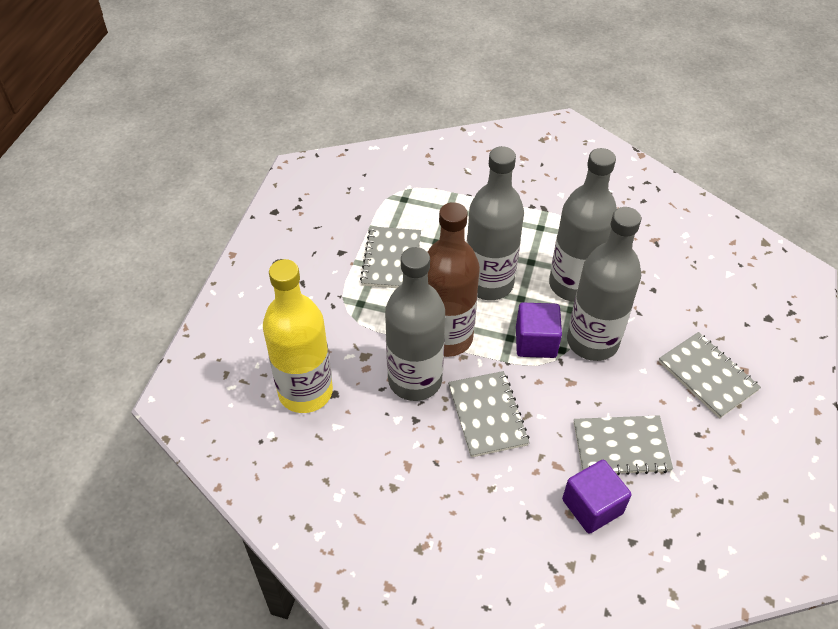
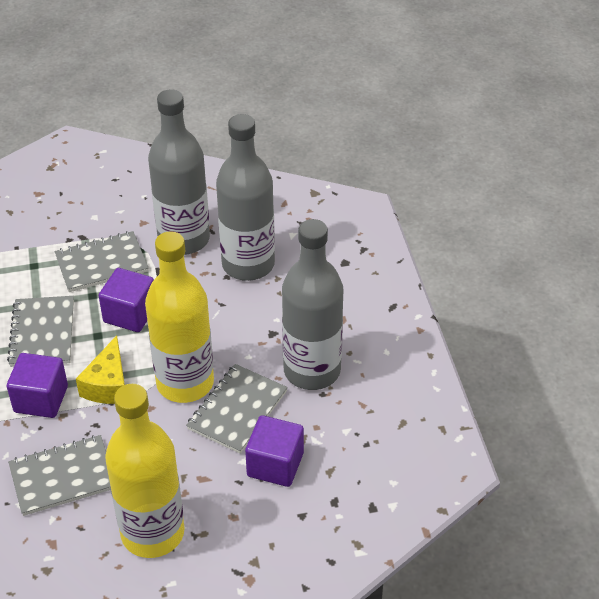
brown bottle: [428,202,480,357] = 1 -> none = 0
grey bottle: [385,247,445,401] [467,146,524,300] [549,148,617,302] [567,207,641,361] = 4 -> [148,89,210,255] [216,114,275,281] [282,219,343,390] = 3
purple cube: [516,303,562,358] [562,460,632,534] = 2 -> [7,353,68,418] [99,268,154,332] [245,415,304,487] = 3
yellow bottle: [263,259,333,413] = 1 -> [105,384,185,558] [145,231,214,403] = 2
yellow cheese: none = 0 -> [76,335,125,404] = 1

